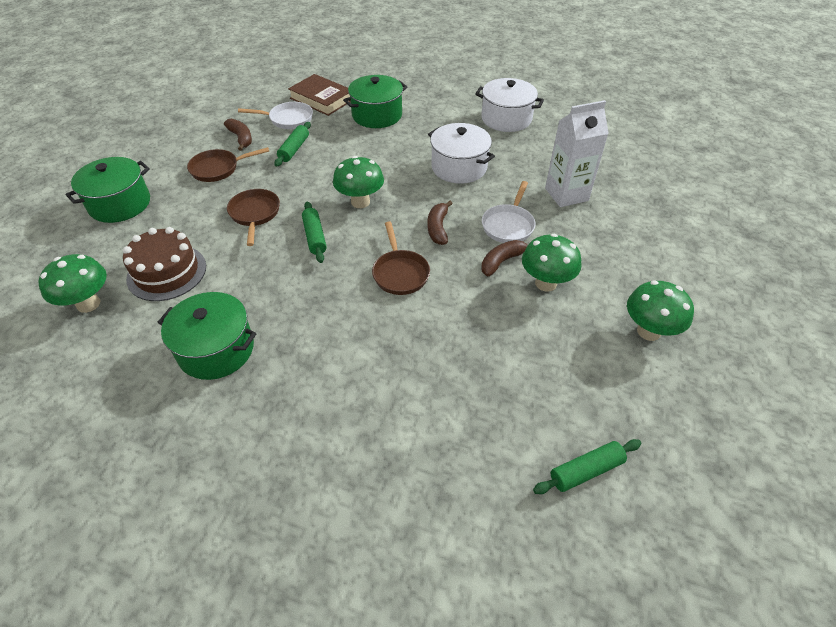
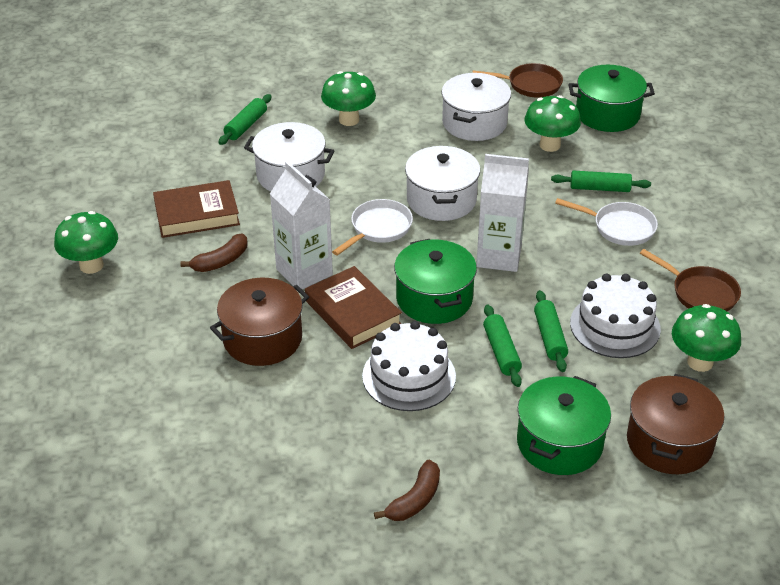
brown banana: [224,118,252,151] [427,201,453,245] [481,240,528,276] = 3 -> [180,233,248,272] [374,460,440,521] = 2
brown book: [288,74,351,116] = 1 -> [153,180,240,238] [305,266,402,349] = 2
brown cake: [123,227,206,301] = 1 -> none = 0
brown pan: [187,147,269,182] [227,189,280,246] [372,221,430,295] = 3 -> [472,63,563,97] [640,249,741,311] = 2
brown pot: none = 0 -> [210,278,309,366] [627,374,724,474] = 2
green rolling pin: [275,122,311,167] [302,202,327,263] [533,439,642,494] = 3 -> [218,94,272,145] [483,305,522,387] [534,290,568,372] [551,170,651,192] = 4
white cake: none = 0 -> [362,321,456,411] [570,273,661,358] = 2
white carton: [545,100,609,207] = 1 -> [270,161,333,289] [476,154,529,272] = 2
white pot: [428,123,495,184] [475,78,544,132] = 2 -> [244,122,334,191] [405,146,480,221] [442,73,511,141] = 3

